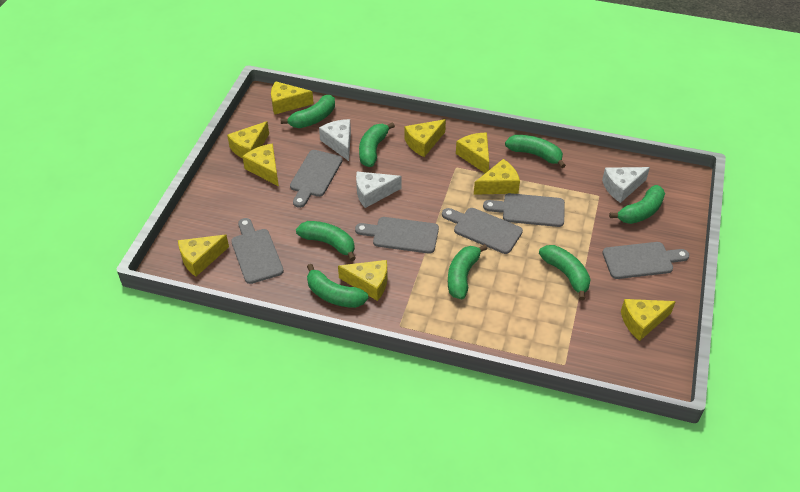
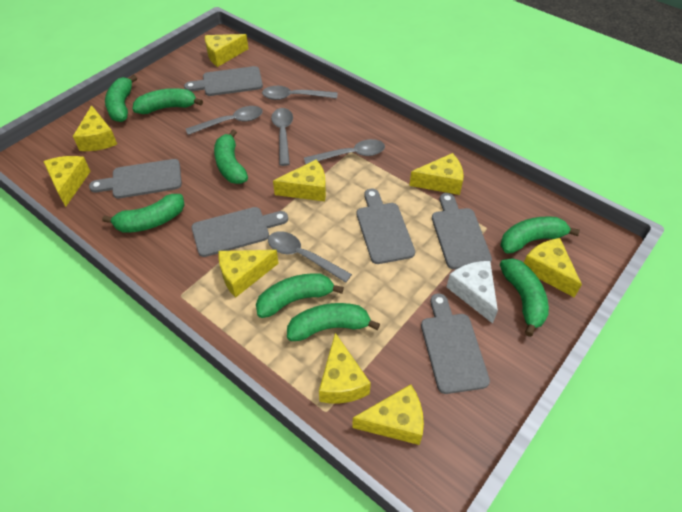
grey spoon: none = 0 -> [186,106,263,135] [262,86,337,100] [268,231,352,283] [271,108,293,166] [304,139,385,164] = 5
white cheese: [319,119,351,161] [356,171,401,208] [602,167,650,203] = 3 -> [447,261,498,323] = 1

